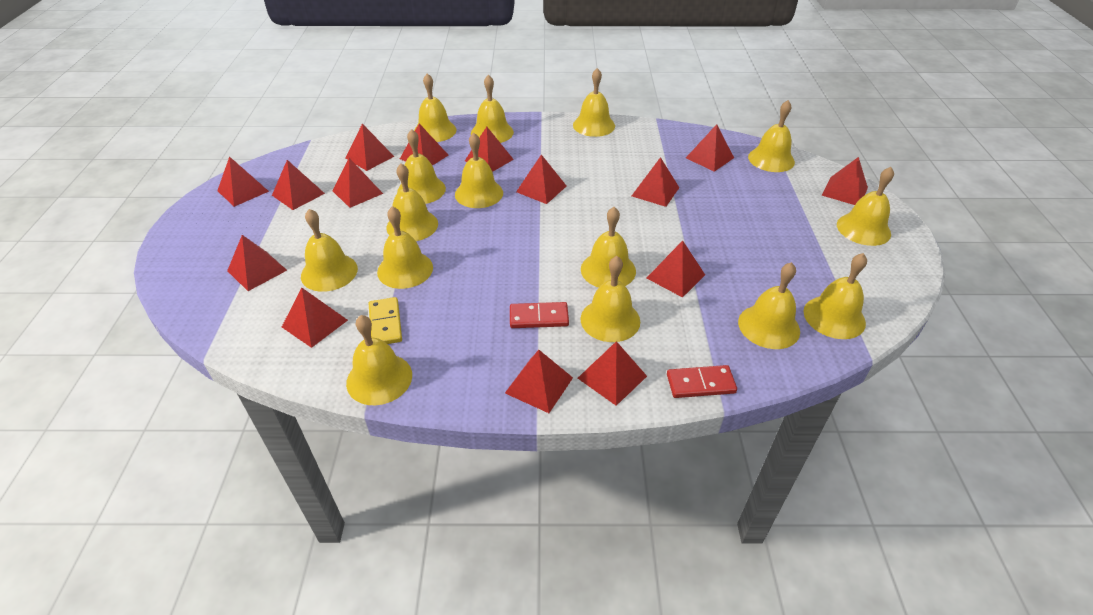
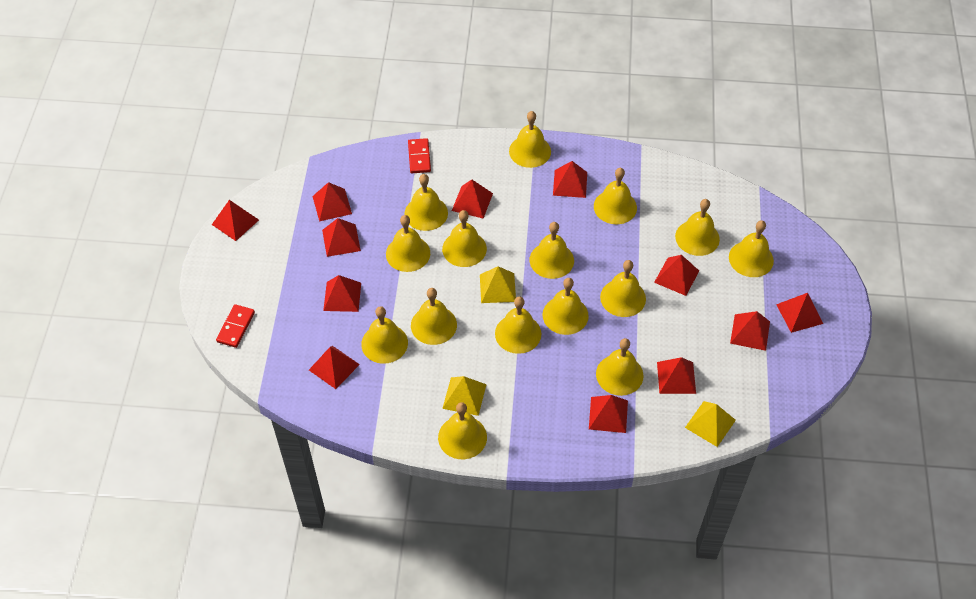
red pyramid: [217,156,269,207] [227,235,287,291] [272,160,325,210] [282,288,348,348] [332,158,383,208] [345,124,394,171] [400,123,448,166] [465,127,514,172] [505,350,573,413] [516,155,566,204] [578,341,647,406] [632,157,679,207] [646,241,705,298] [686,124,734,172] [822,157,868,205] = 15 -> [212,200,259,241] [309,346,360,389] [313,182,352,221] [322,218,361,257] [323,275,361,312] [452,180,493,218] [553,161,587,198] [589,395,628,433] [654,255,699,296] [657,357,696,394] [730,311,770,351] [776,293,823,333] = 12
yellow domino: [369,297,402,344] = 1 -> none = 0
yellow pyramid: none = 0 -> [442,376,487,416] [480,266,516,303] [685,401,736,447] = 3

